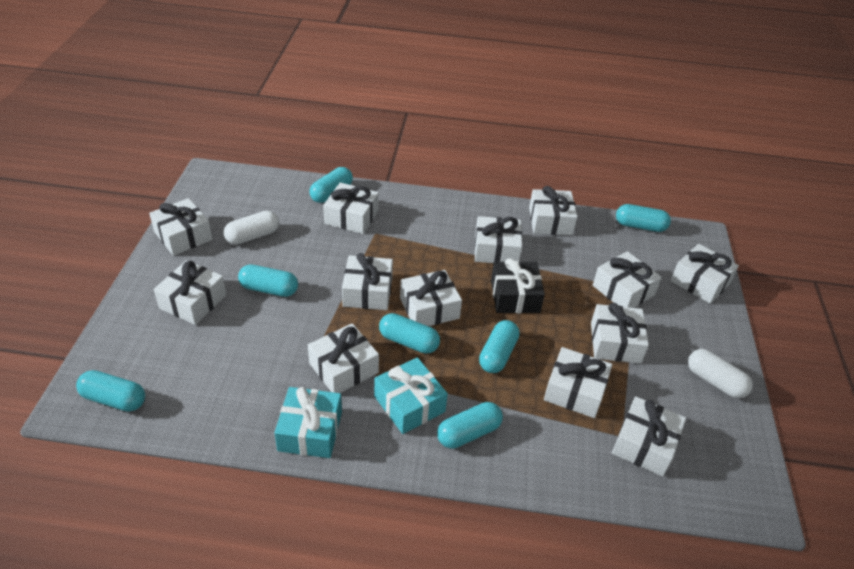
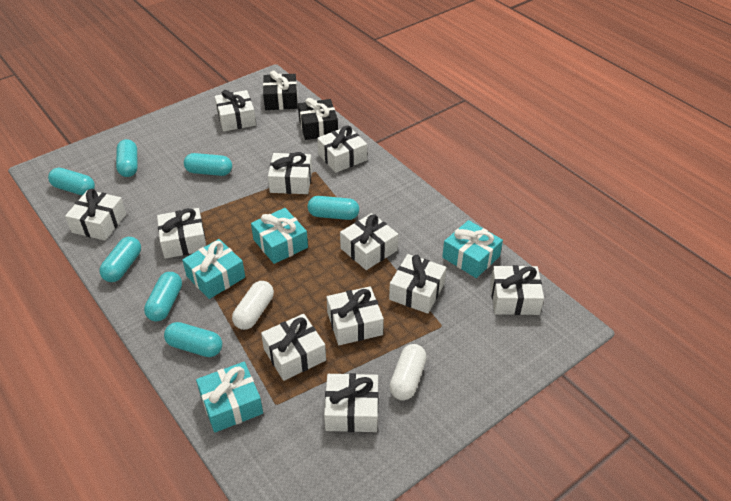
black gift: [491,258,545,313] = 1 -> [263,70,298,110] [298,98,338,140] = 2
turquoise gift: [274,387,342,458] [374,357,448,434] = 2 -> [182,239,245,299] [196,362,263,432] [251,208,308,264] [442,220,503,278] = 4
white gift: [149,198,212,256] [154,260,227,325] [308,323,379,393] [323,182,379,234] [342,253,393,310] [400,270,462,326] [474,216,522,263] [529,186,577,235] [544,347,612,418] [591,303,649,364] [593,251,662,308] [612,396,686,477] [671,244,739,304] = 13 -> [65,189,126,241] [157,208,206,259] [215,90,256,132] [261,314,326,381] [268,152,312,194] [317,125,367,173] [324,373,379,432] [327,286,384,345] [340,213,398,270] [389,254,446,314] [490,265,544,315] = 11

